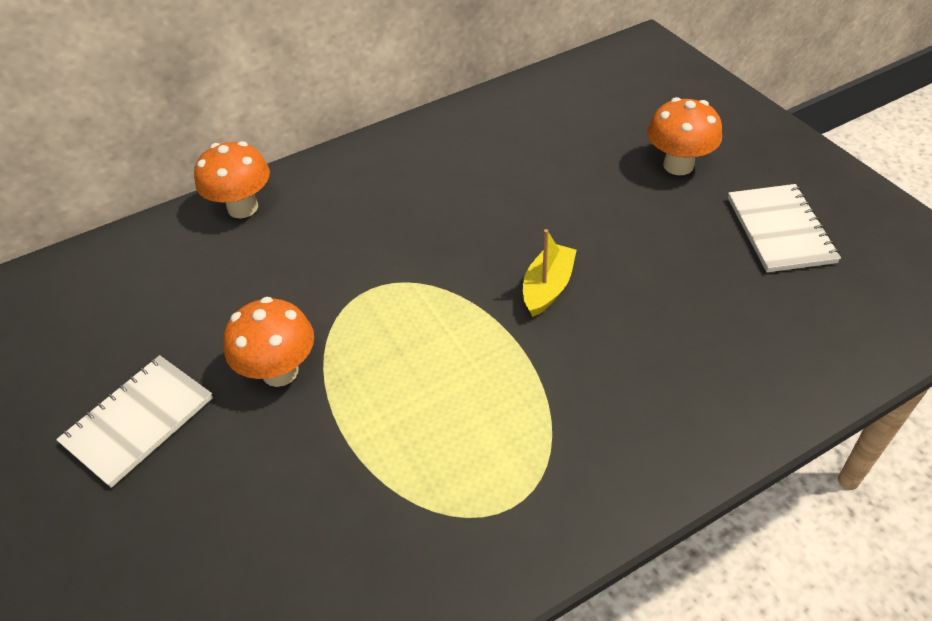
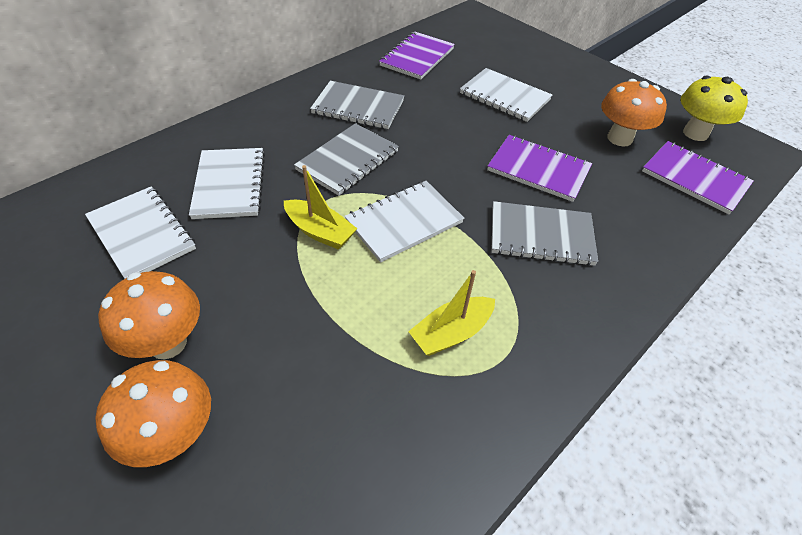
grey notebook: none = 0 -> [294,123,399,196] [310,81,404,129] [491,201,598,266] = 3
purple notebook: none = 0 -> [379,32,455,80] [487,135,592,202] [642,141,754,214] = 3
white notebook: [56,355,213,488] [728,184,841,272] = 2 -> [85,186,196,279] [189,148,265,219] [345,181,464,263] [460,68,552,122] = 4
yellow boat: [523,229,577,317] = 1 -> [284,165,357,250] [408,270,495,356] = 2
yellow mushroom: none = 0 -> [680,76,748,141] = 1

